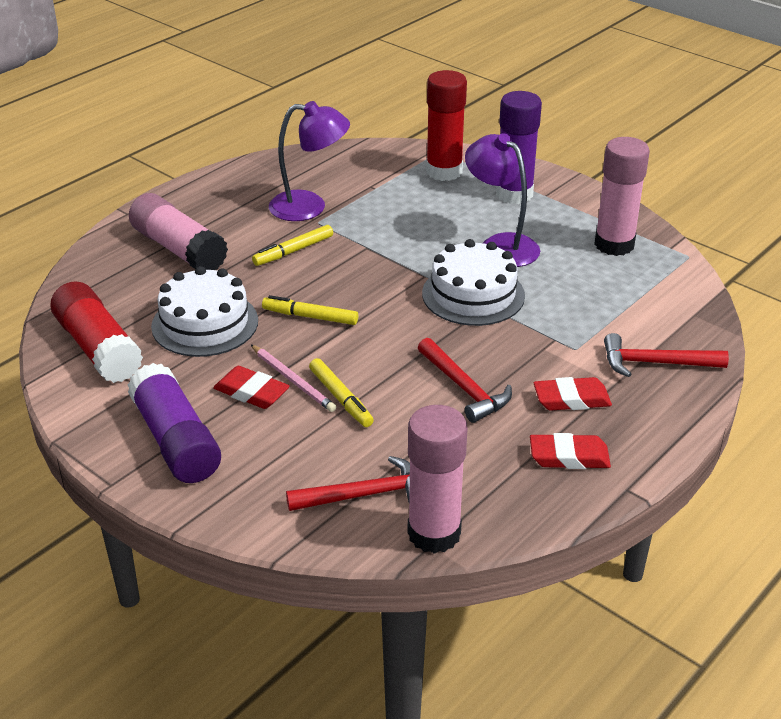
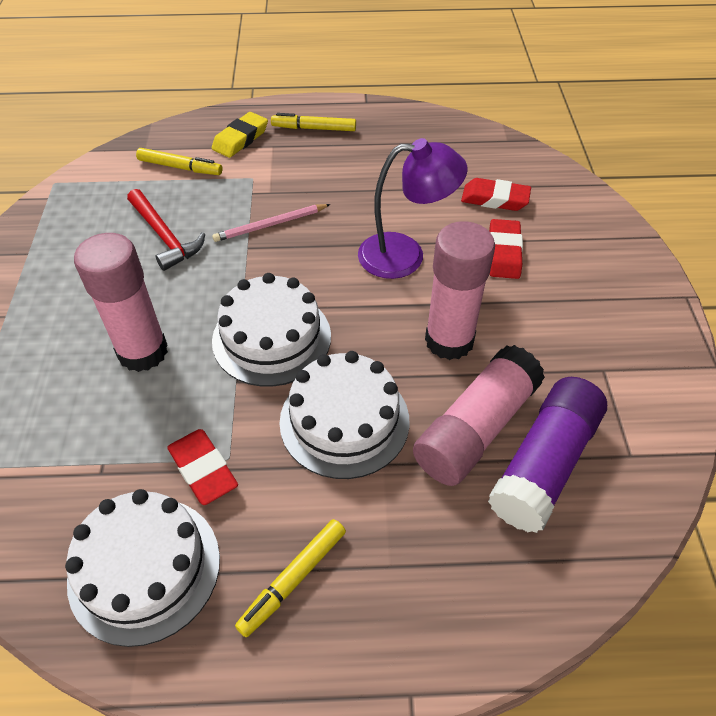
purple glue stick: [127,363,221,483] [496,91,542,204] = 2 -> [488,377,607,533] = 1
purple lamp: [269,101,350,221] [465,133,540,267] = 2 -> [358,138,468,279] = 1
red glue stick: [50,281,143,383] [426,70,467,181] = 2 -> none = 0
red hammer: [286,456,410,511] [418,338,512,423] [604,333,729,377] = 3 -> [127,189,205,271] = 1
white cake: [151,266,258,357] [422,239,525,326] = 2 -> [65,489,220,647] [212,273,331,387] [279,351,410,479] = 3
yellow eraser: none = 0 -> [212,112,268,158] = 1

